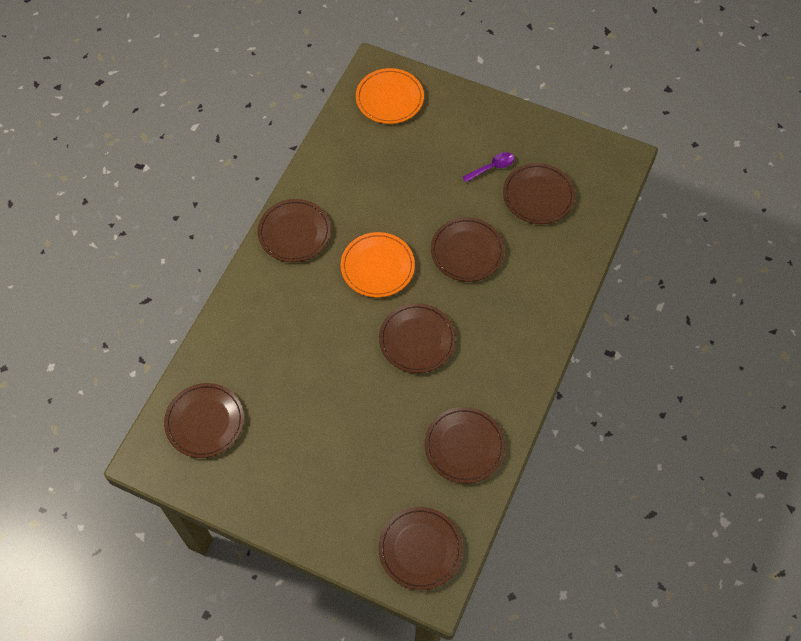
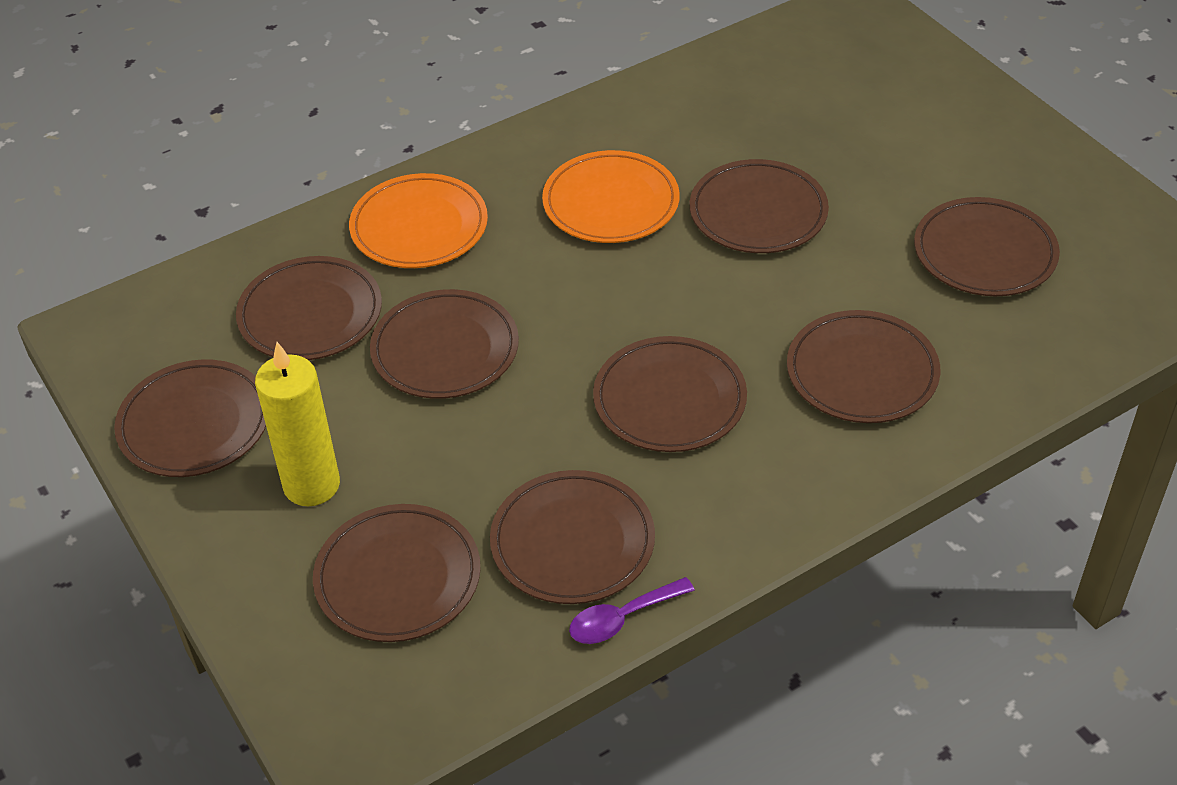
brown plate: [164,383,244,458] [258,199,331,262] [378,507,463,590] [379,303,456,373] [424,407,505,484] [431,217,504,282] [503,163,575,224] = 7 -> [114,359,266,477] [236,256,382,360] [313,504,481,642] [370,289,519,399] [490,470,655,604] [593,336,747,452] [690,159,829,253] [787,310,940,423] [914,197,1060,296] = 9
yellow candle: none = 0 -> [255,342,340,506] = 1

